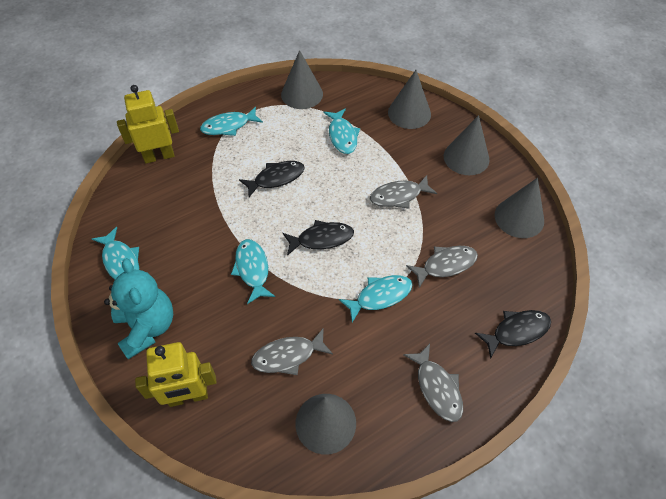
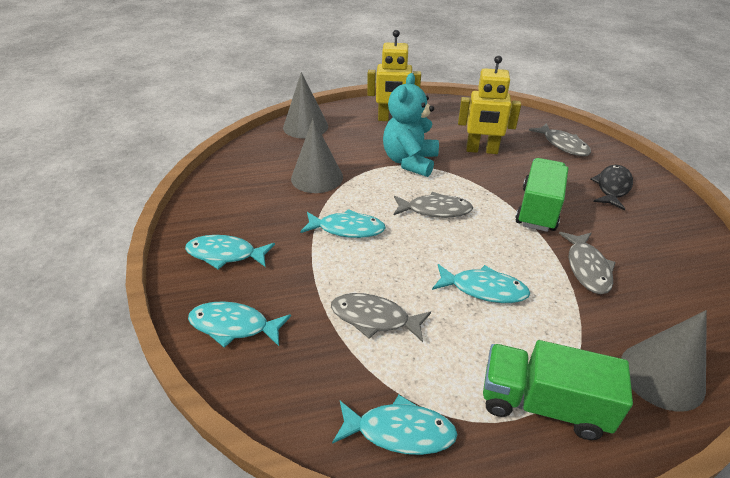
black fish: [239,161,305,197] [283,220,354,256] [475,310,551,358] = 3 -> [590,165,633,210] = 1
green truck: none = 0 -> [483,340,633,440] [515,158,568,232] = 2
grey cone: [281,50,323,109] [295,394,356,455] [388,70,431,129] [444,115,489,175] [495,178,544,238] = 5 -> [283,72,328,139] [291,119,343,193] [621,310,707,412] = 3

